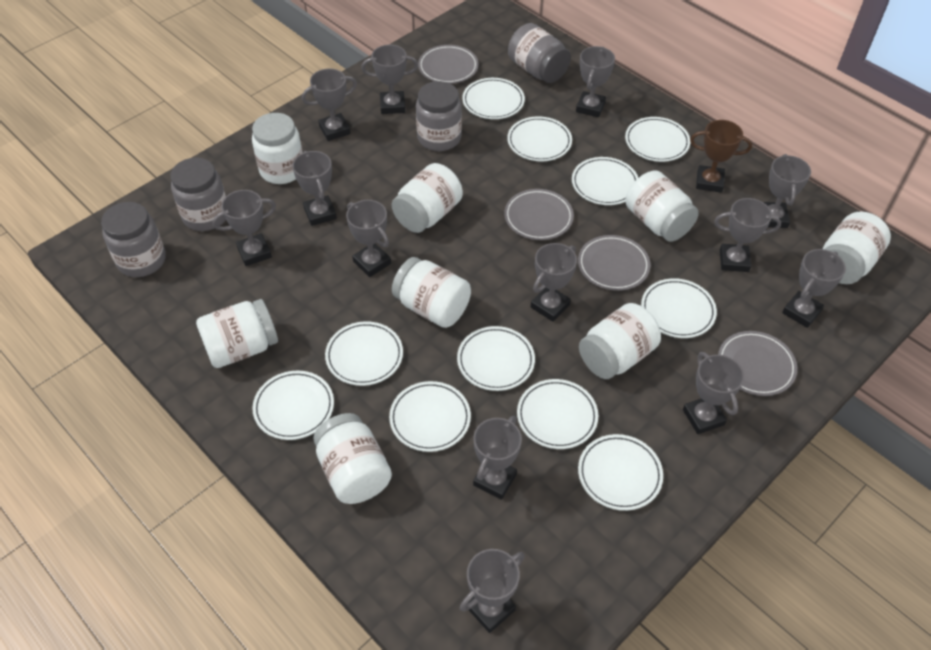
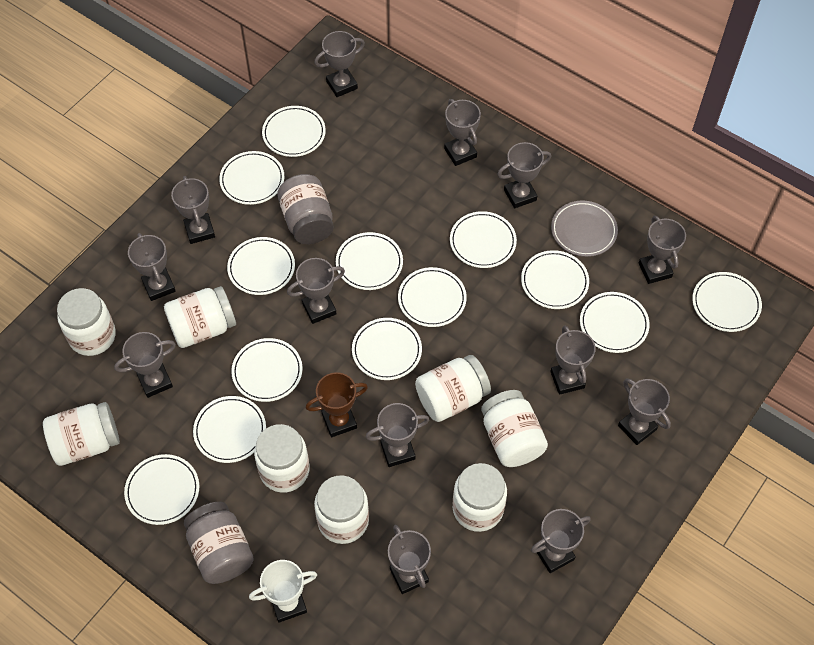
grey jar: [101,202,166,277] [171,158,226,231] [416,81,462,151] [508,23,571,83] = 4 -> [184,502,254,584] [277,174,334,244] = 2
grey plate: [418,45,478,84] [504,189,574,240] [578,235,650,291] [718,331,797,396] = 4 -> [551,201,618,257] = 1
white plate: [252,371,334,440] [325,321,403,386] [389,381,471,452] [457,326,535,391] [462,78,525,119] [507,116,572,161] [517,379,598,449] [572,157,638,205] [578,434,663,511] [625,117,690,162] [641,278,717,338] = 11 -> [124,454,199,525] [193,396,266,463] [219,151,284,205] [227,237,295,295] [231,338,303,402] [262,106,326,157] [336,232,403,290] [352,318,422,380] [398,267,467,327] [450,211,517,268] [521,250,589,309] [580,292,650,353] [692,272,762,332] = 13
white trophy: none = 0 -> [249,560,317,623] = 1

